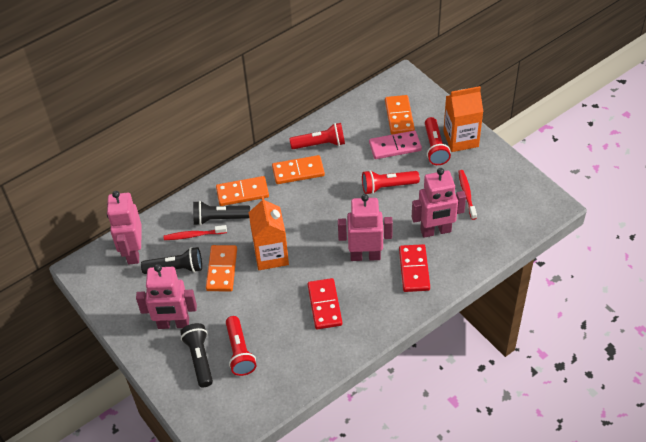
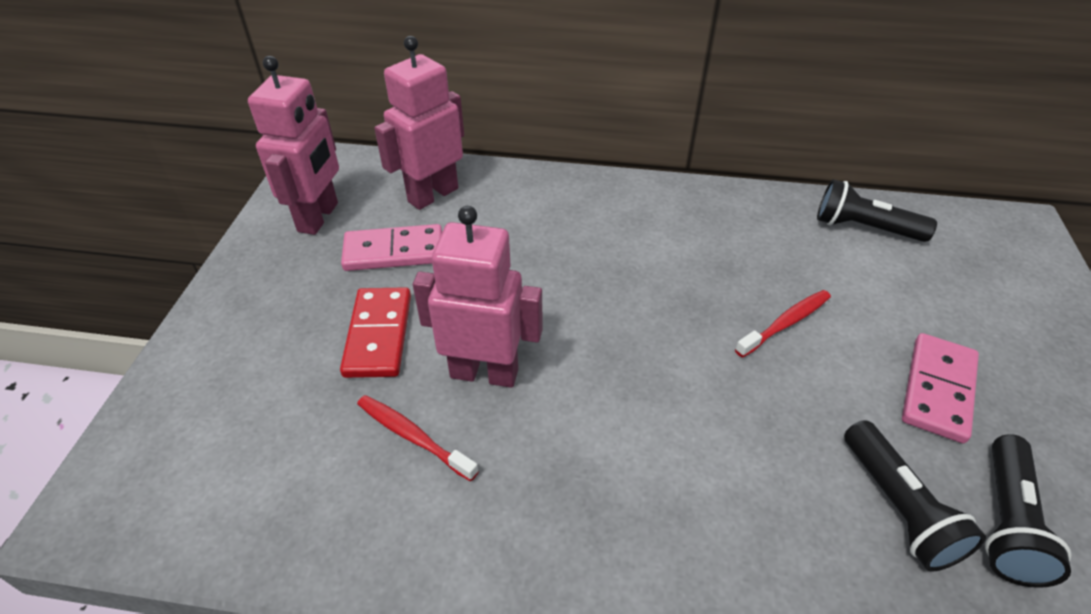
orange carton: [249,196,289,270] [443,86,483,152] = 2 -> none = 0
orange domino: [206,245,237,292] [216,176,269,206] [272,155,325,184] [385,95,415,134] = 4 -> none = 0
pink domino: [369,131,422,159] = 1 -> [341,224,442,271] [902,333,979,443] = 2
pink robot: [107,191,142,264] [136,264,197,329] [338,194,393,261] [412,168,466,238] = 4 -> [248,56,339,235] [374,36,464,210] [413,206,542,388] = 3
red domino: [308,278,342,329] [399,244,430,292] = 2 -> [340,287,411,378] = 1
red flashlight: [226,316,256,376] [289,123,345,149] [362,170,420,194] [425,117,451,165] = 4 -> none = 0

